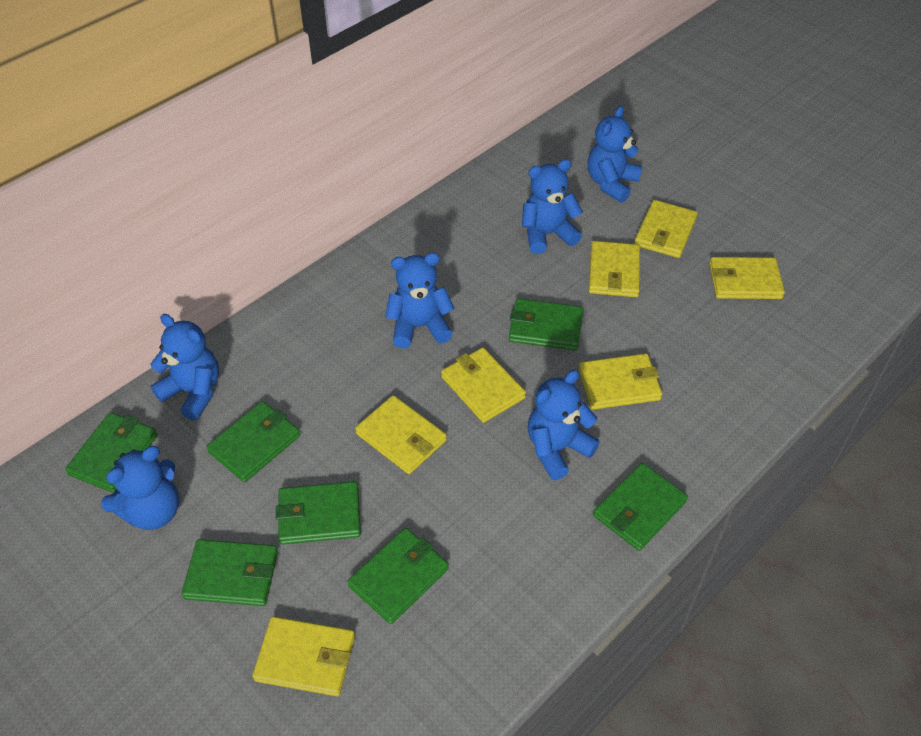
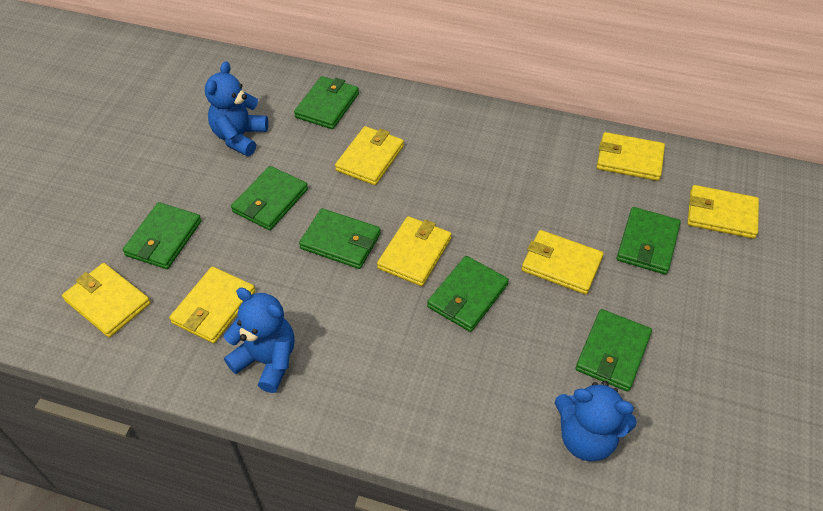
blue teddy bear: [101,446,179,530] [150,314,219,420] [385,253,455,349] [522,159,583,254] [528,370,600,480] [588,106,642,203] = 6 -> [205,61,268,156] [224,288,295,393] [555,381,637,461] = 3

